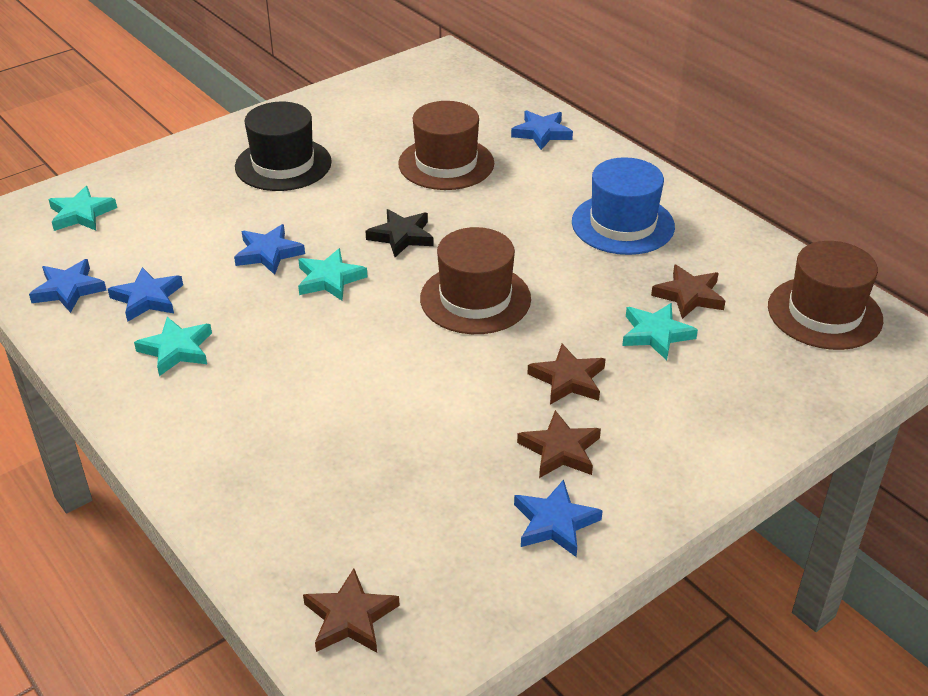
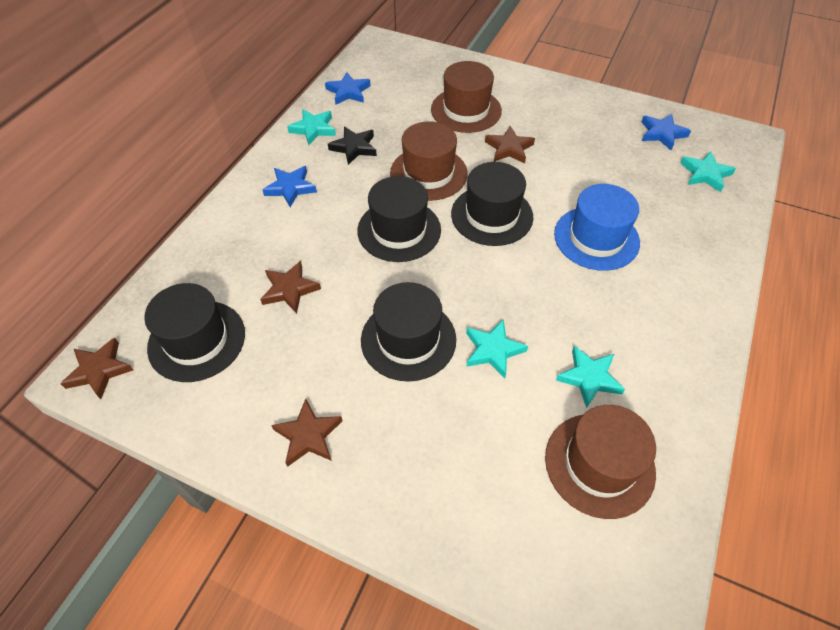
black hat: [235,102,332,191] = 1 -> [144,283,245,382] [357,176,441,262] [361,282,456,382] [451,162,533,246] = 4
blue star: [29,259,107,313] [108,267,183,322] [234,224,305,275] [511,110,573,150] [514,480,603,557] = 5 -> [263,166,317,207] [325,72,371,105] [641,114,691,150] = 3

